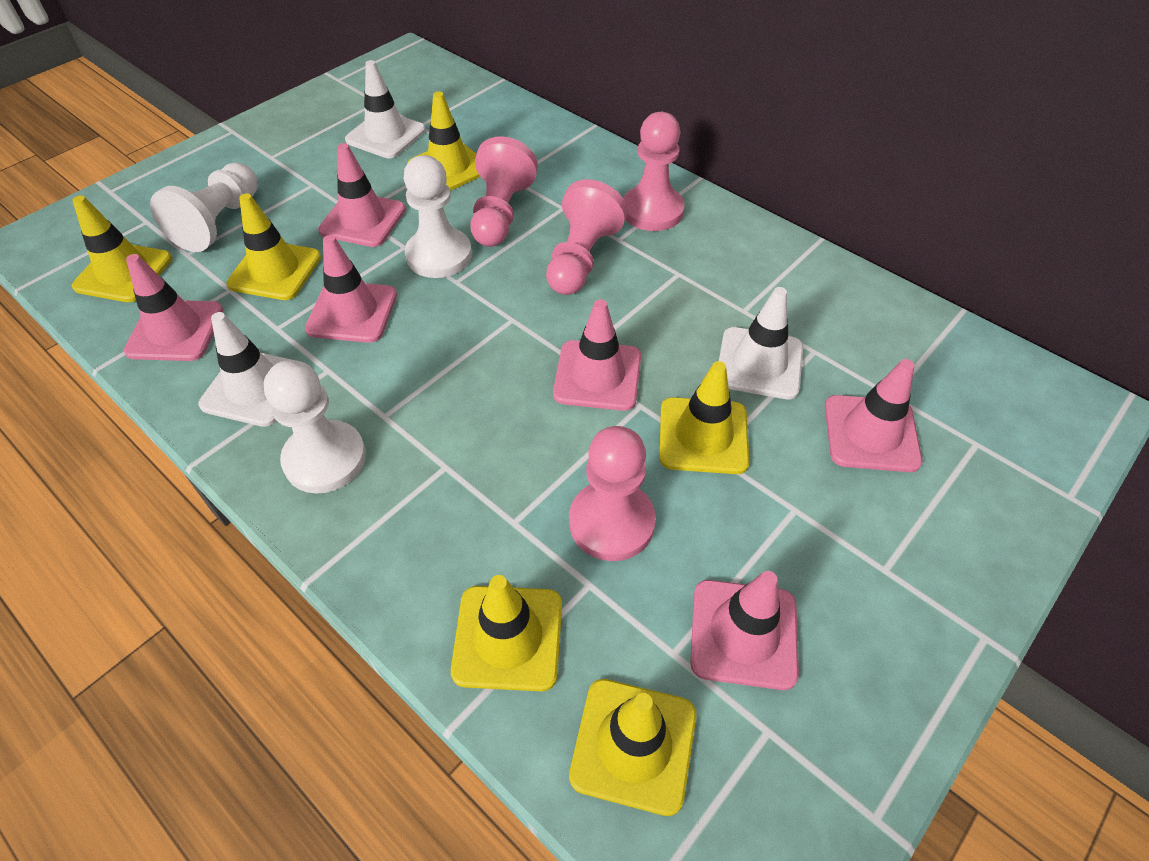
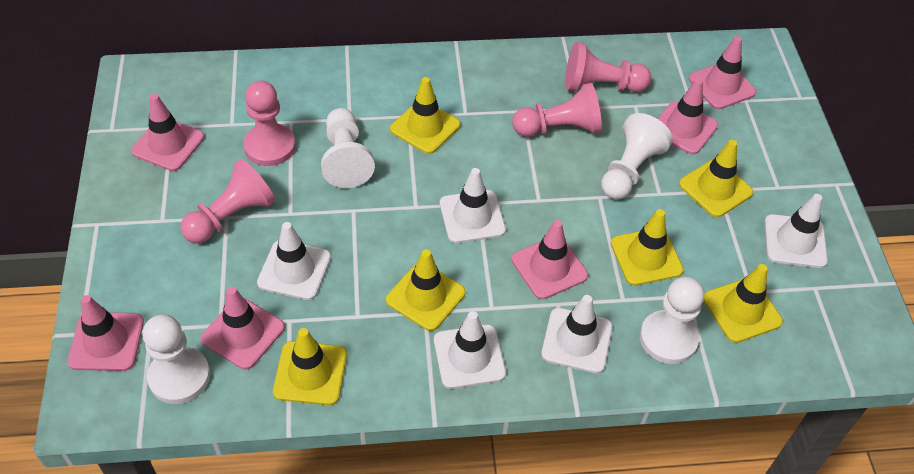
white pawn: [150,162,258,252] [264,360,366,494] [403,155,472,278] = 3 -> [143,314,210,404] [321,108,375,188] [601,113,673,200] [640,277,704,364] = 4
white traffic cone: [198,312,292,427] [345,60,426,158] [719,287,803,399] = 3 -> [257,222,331,300] [434,311,506,389] [440,168,506,243] [541,295,613,374] [764,194,828,268] = 5

